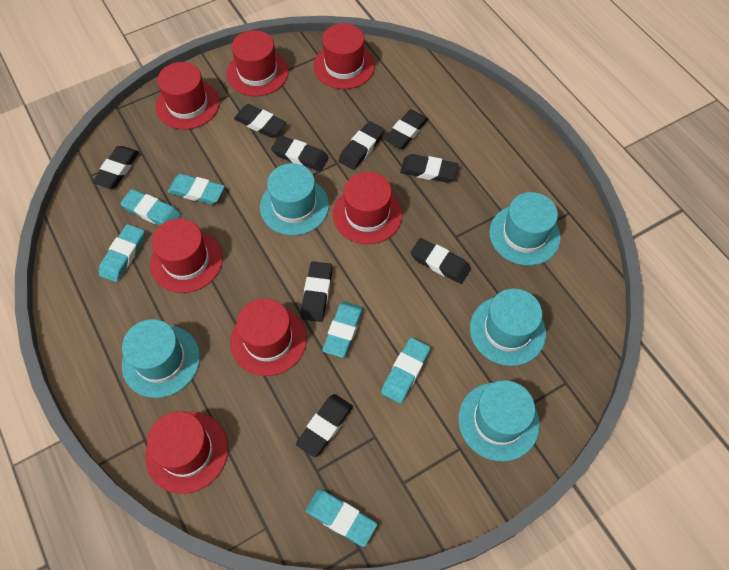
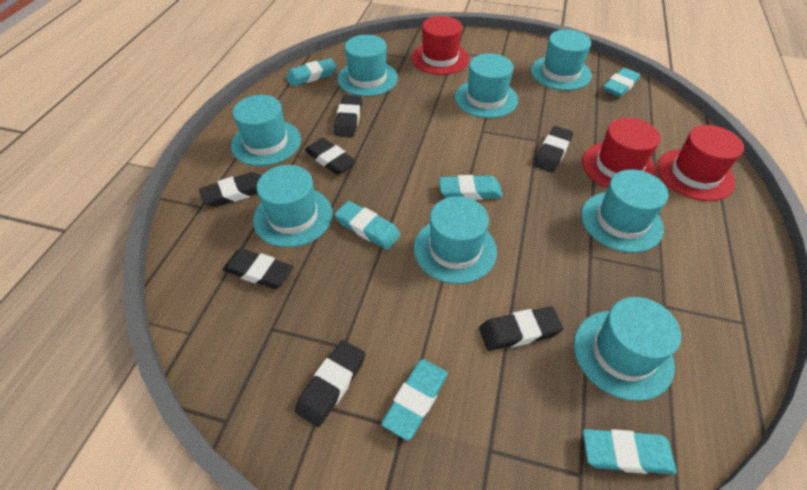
black eraser: [92,146,139,189] [234,104,286,137] [271,135,329,172] [296,394,353,458] [301,261,333,322] [339,121,384,170] [384,109,428,149] [400,154,459,183] [410,238,471,284] = 9 -> [199,172,261,207] [222,248,293,289] [295,340,365,427] [305,138,357,175] [334,95,362,137] [479,306,563,351] [534,126,573,173] = 7
red hat: [145,411,228,494] [150,219,223,293] [156,62,220,130] [227,30,289,96] [230,298,307,376] [314,23,375,89] [333,172,402,244] = 7 -> [411,16,469,75] [582,118,661,188] [657,125,744,201] = 3
turquoise hat: [122,319,200,398] [260,163,329,235] [458,380,540,462] [470,289,546,366] [489,192,561,265] = 5 -> [231,95,301,166] [253,165,333,247] [337,35,398,96] [414,196,497,284] [455,53,518,118] [531,30,592,91] [574,297,681,401] [581,169,668,253] = 8

